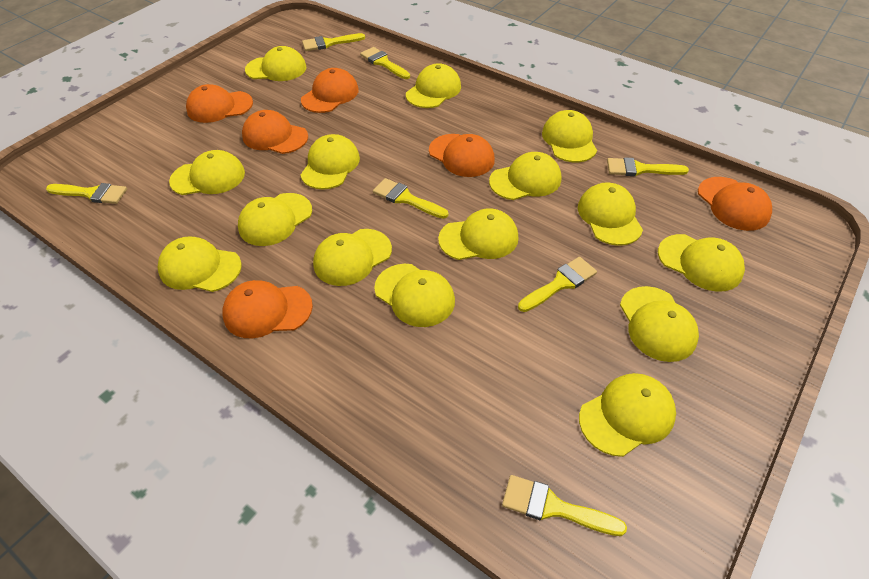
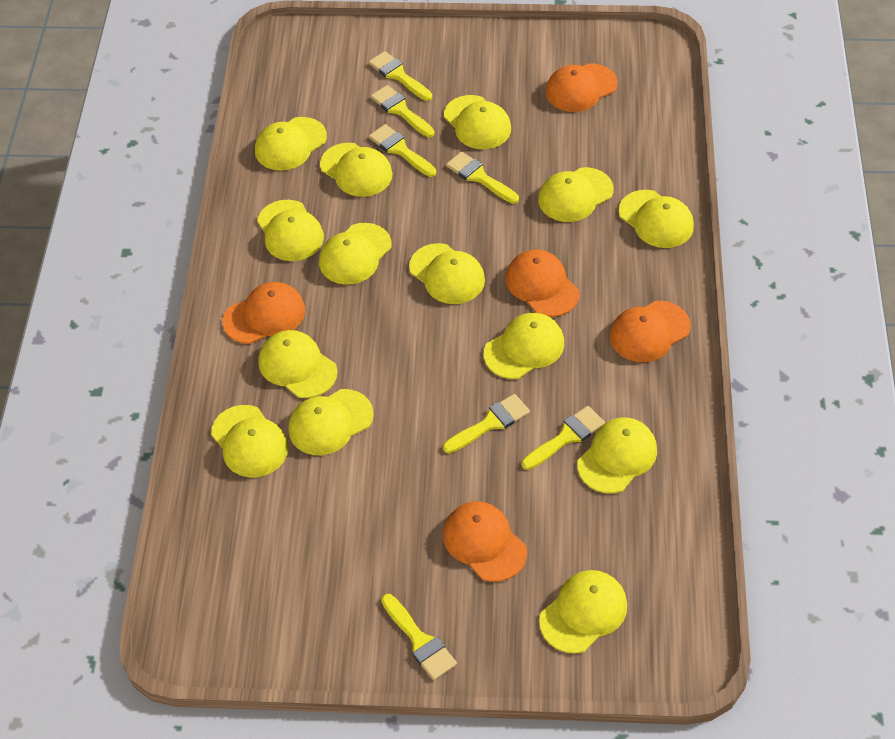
orange cap: [186,84,253,123] [222,280,313,338] [242,110,308,154] [301,68,359,113] [429,134,495,177] [698,177,772,231] = 6 -> [223,282,305,344] [443,501,527,582] [506,250,579,317] [545,63,618,112] [610,301,691,362] = 5
yellow cap: [158,236,242,292] [169,150,245,195] [238,193,312,246] [245,46,306,81] [301,134,360,189] [313,229,392,286] [374,264,455,327] [406,63,461,108] [438,208,518,260] [489,152,561,200] [542,110,597,162] [578,182,643,246] [579,373,676,457] [620,286,699,362] [658,234,745,292] = 15 -> [211,405,288,478] [255,117,327,171] [257,200,324,261] [258,330,338,398] [288,389,374,455] [319,223,392,285] [320,143,393,197] [409,243,485,304] [444,95,511,149] [484,313,564,379] [538,167,613,222] [539,570,627,654] [577,417,657,493] [619,190,694,248] = 14

